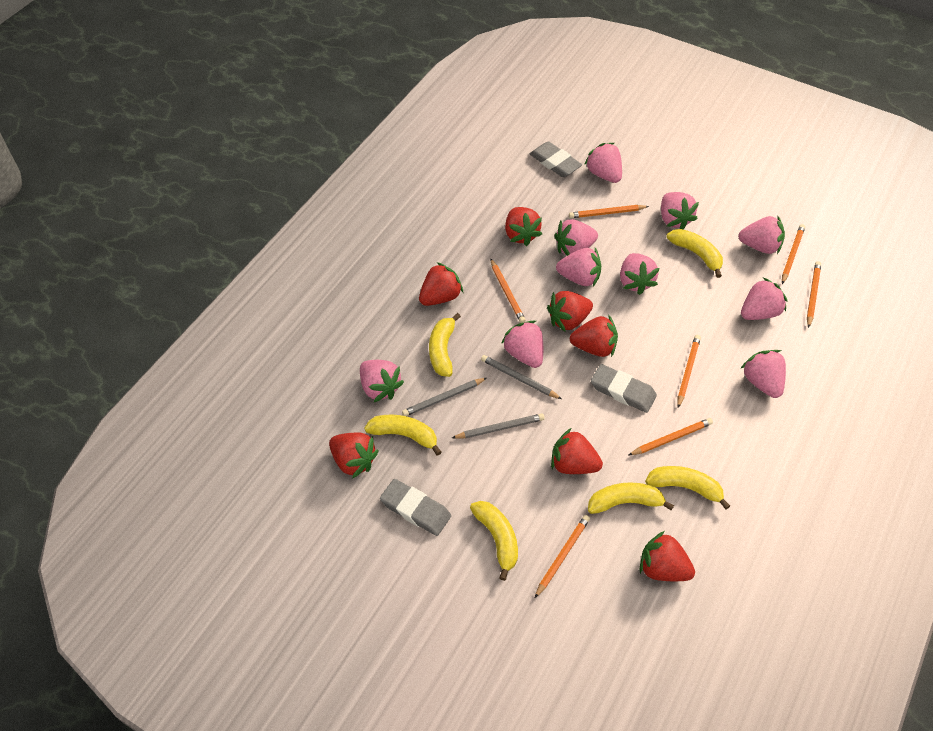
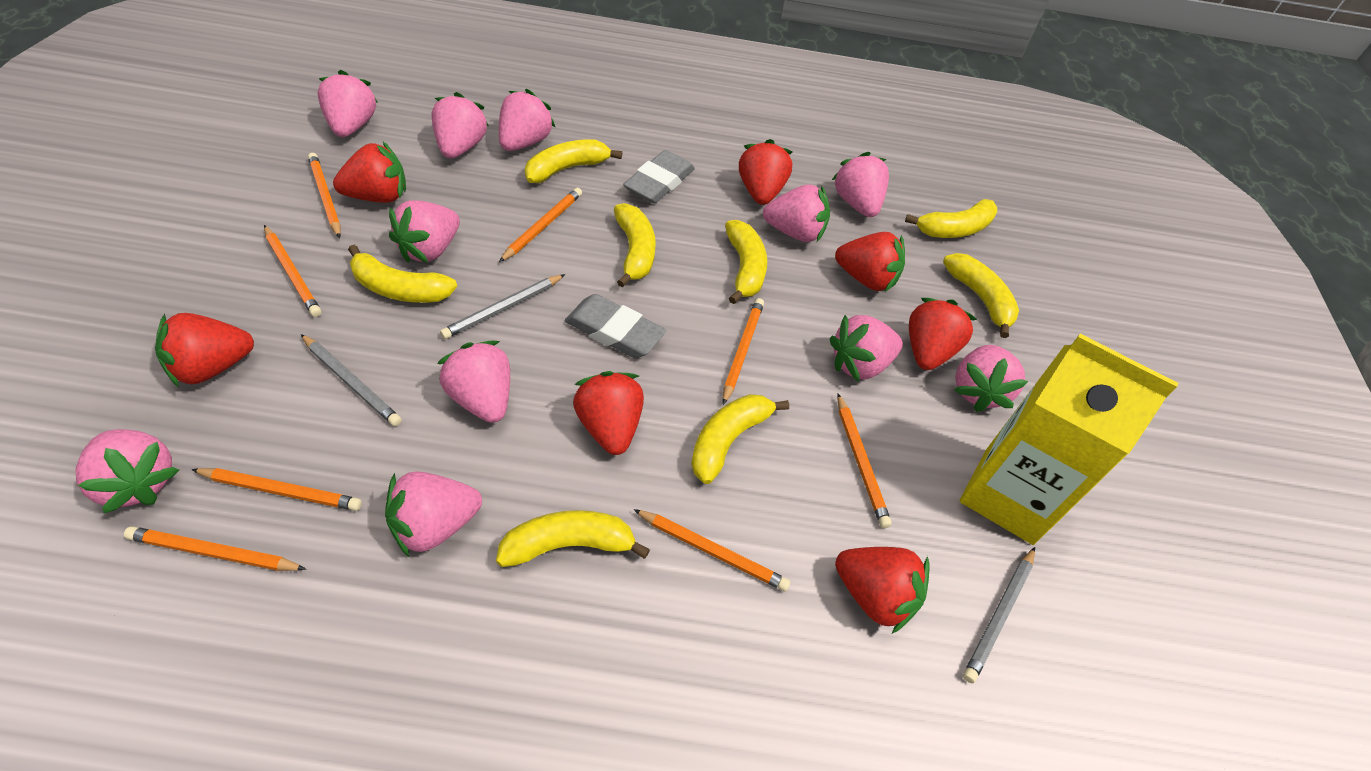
grey eraser: [380,479,451,536] [530,141,582,177] [591,364,657,413] = 3 -> [565,294,666,358] [623,150,695,203] = 2
orange pencil: [490,258,526,323] [535,515,590,598] [569,205,649,218] [629,418,713,455] [677,335,701,408] [782,224,805,284] [807,261,821,328] = 7 -> [124,526,306,571] [191,468,362,511] [264,225,321,317] [308,153,341,239] [499,187,582,262] [633,509,791,592] [723,298,764,405] [837,394,892,528] = 8
pink strawberry: [360,360,404,402] [501,321,543,368] [554,219,598,256] [556,248,601,286] [584,143,622,183] [620,253,660,295] [661,192,699,229] [738,216,785,254] [741,277,787,320] [741,350,786,398] = 10 -> [76,429,179,513] [318,70,378,137] [385,471,482,557] [389,201,460,263] [431,92,489,159] [437,341,510,423] [499,89,556,151] [763,184,830,242] [829,315,903,382] [832,152,889,217] [954,345,1028,412] = 11
yellow banana: [364,415,442,456] [429,313,461,377] [470,501,518,581] [588,482,674,514] [645,466,730,509] [667,229,723,278] = 6 -> [348,245,457,303] [496,510,650,567] [525,139,622,183] [614,203,656,287] [691,394,789,484] [725,220,767,304] [905,199,997,238] [943,253,1019,338] = 8
yellow carton: none = 0 -> [960,334,1178,545] = 1

